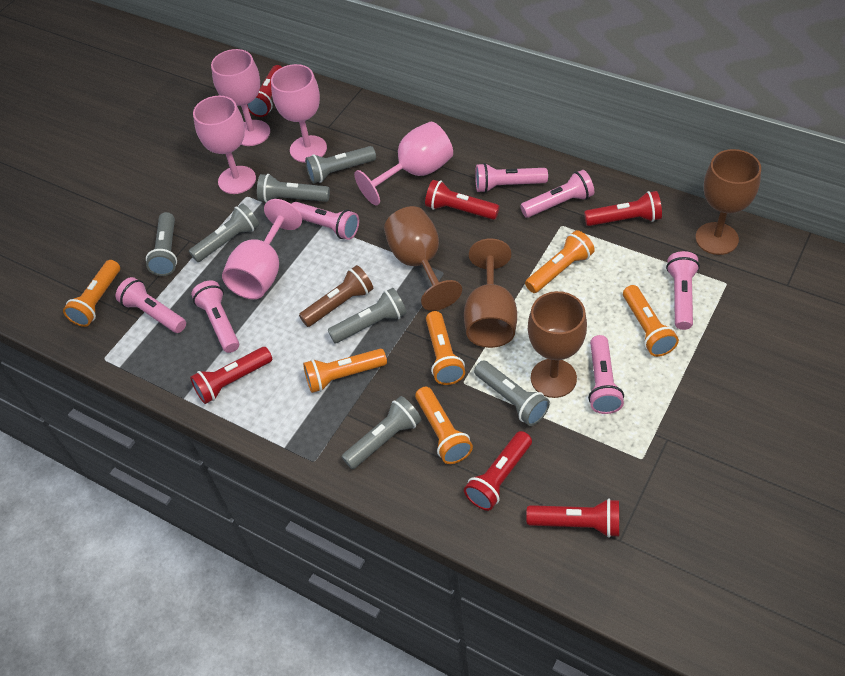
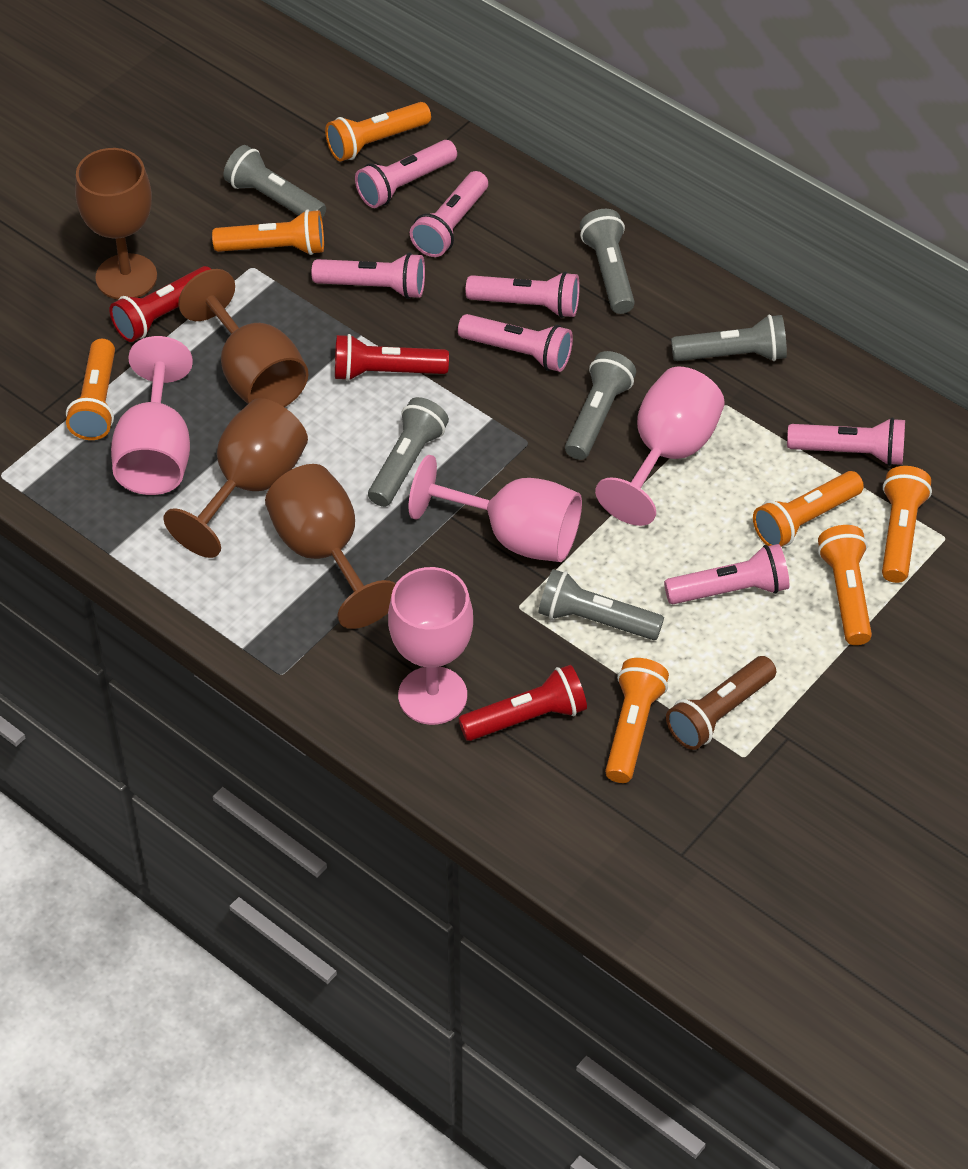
grey flashlight: [146,212,177,276] [189,203,259,262] [257,174,330,203] [305,146,376,184] [328,288,407,343] [342,396,422,469] [474,361,550,426] = 7 -> [223,145,326,218] [368,397,449,507] [538,569,664,640] [565,351,636,460] [580,209,635,314] [671,315,787,361] = 6
orange flashlight: [63,260,120,327] [303,349,387,393] [415,387,473,464] [426,311,465,385] [525,230,595,293] [623,285,679,357] = 6 -> [66,339,115,440] [212,209,324,255] [325,102,431,162] [605,658,669,783] [753,471,864,547] [818,525,872,645] [882,466,932,583] = 7
pink goblet: [193,96,256,194] [211,49,270,146] [222,199,302,299] [271,64,327,163] [354,121,453,206] = 5 -> [111,336,193,495] [388,567,473,725] [409,455,582,562] [595,366,725,526] = 4
red flashlight: [190,347,272,404] [247,65,282,117] [425,180,500,220] [464,431,532,511] [526,499,619,538] [584,191,662,226] = 6 -> [109,266,211,342] [335,334,449,381] [458,665,587,741] = 3

